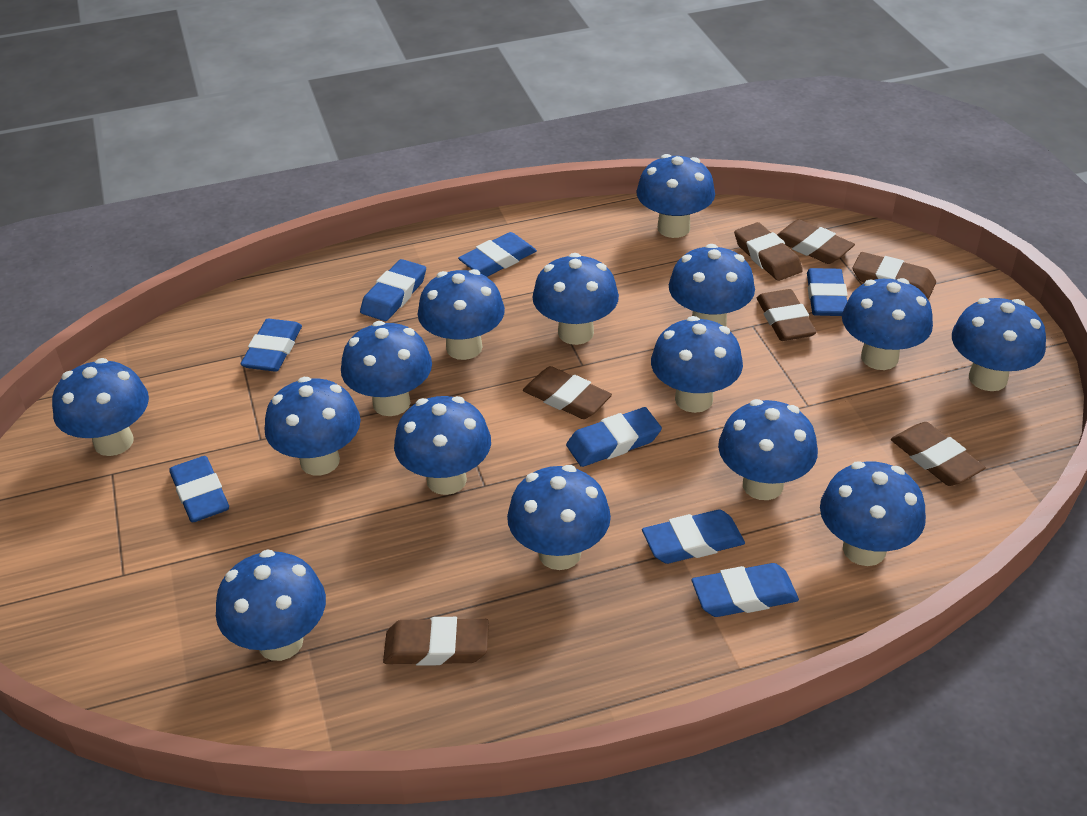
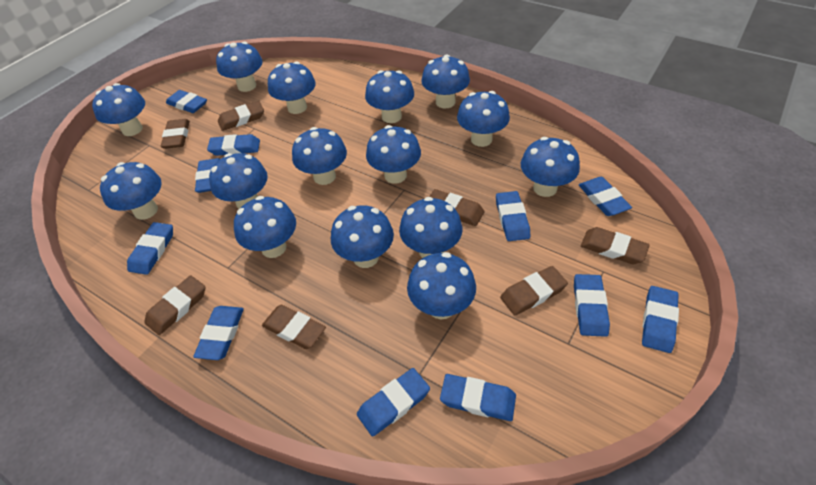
blue eraser: [170,456,229,522] [240,319,302,372] [360,259,426,321] [458,232,537,277] [566,407,662,467] [642,510,745,564] [692,563,799,617] [807,268,848,316] = 8 -> [127,222,173,275] [166,90,207,113] [193,306,244,360] [195,158,220,193] [207,134,260,156] [357,368,430,436] [440,374,516,421] [496,191,530,241] [574,274,610,337] [579,177,632,216] [642,286,679,353] = 11

